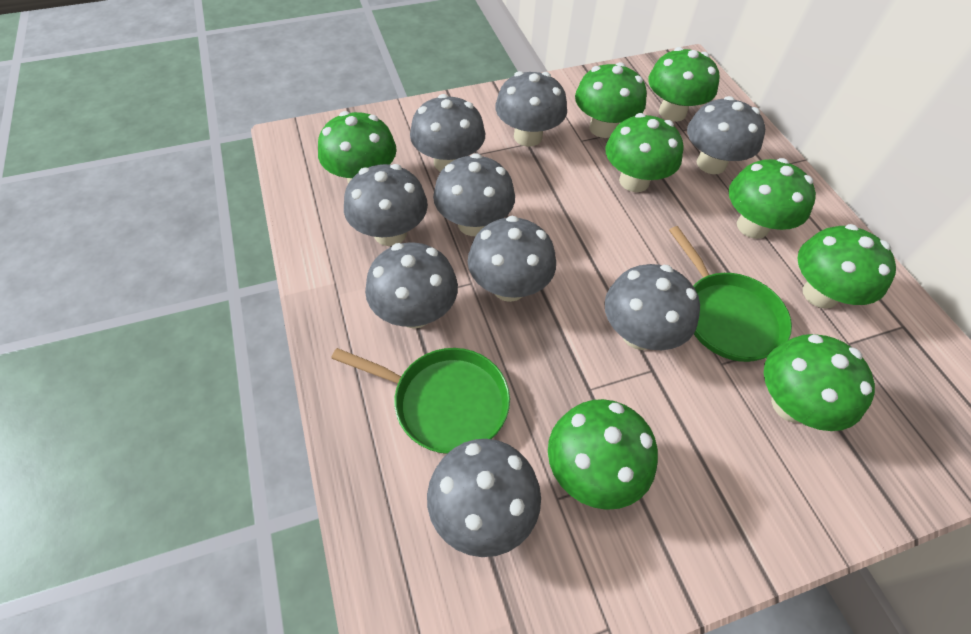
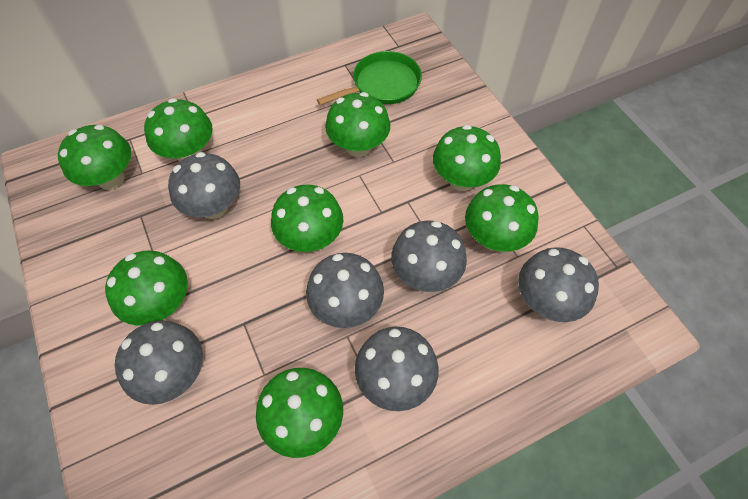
green pan: [331,348,510,454] [669,226,792,362] = 2 -> [317,51,422,105] = 1
grey mushroom: [344,164,428,246] [365,243,458,329] [410,94,485,172] [427,439,541,557] [433,153,515,236] [468,216,556,302] [495,71,567,147] [604,264,700,350] [687,96,765,174] = 9 -> [115,320,203,405] [168,152,240,219] [306,253,384,328] [355,327,439,411] [391,221,467,292] [518,247,599,322] = 6

